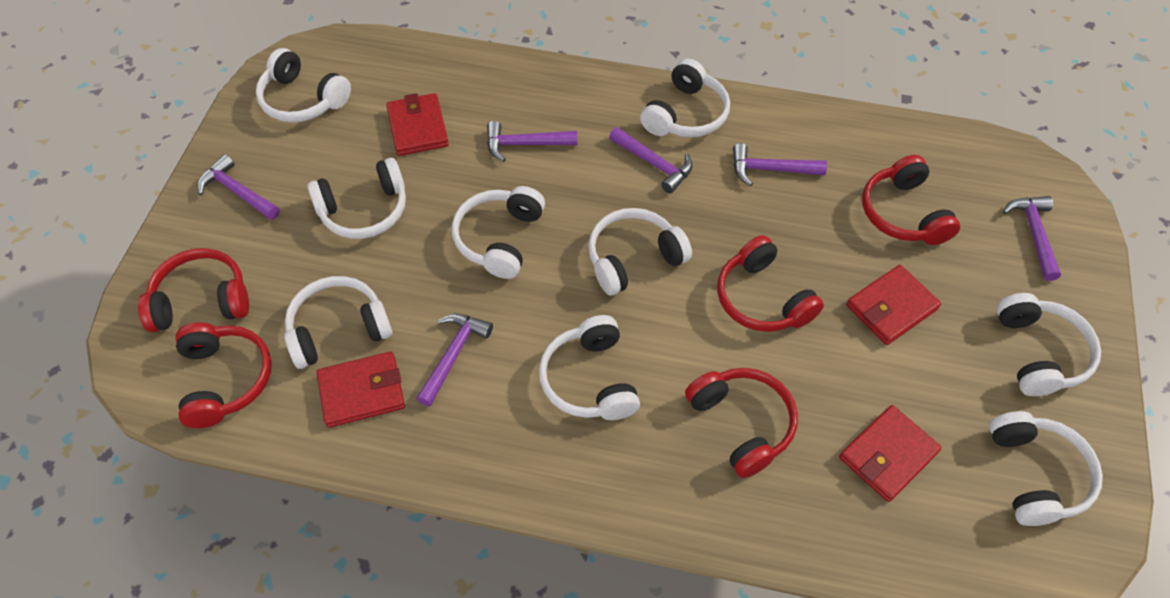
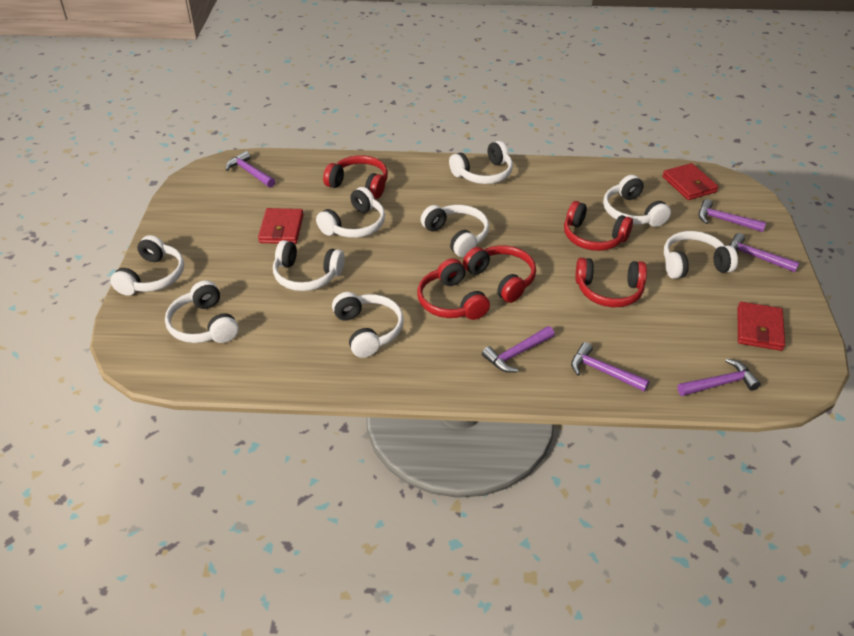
red wallet: [317,352,405,428] [386,93,449,156] [839,405,942,502] [846,265,941,345] = 4 -> [258,208,304,244] [662,163,719,200] [737,302,785,351] = 3

